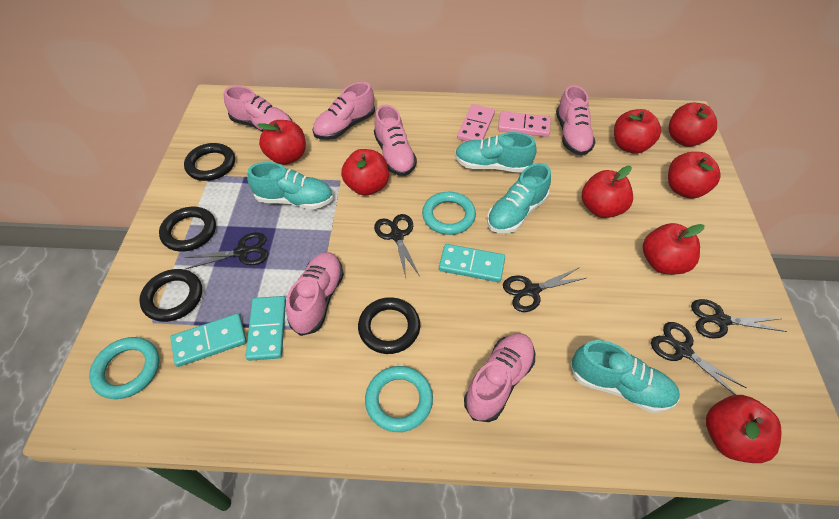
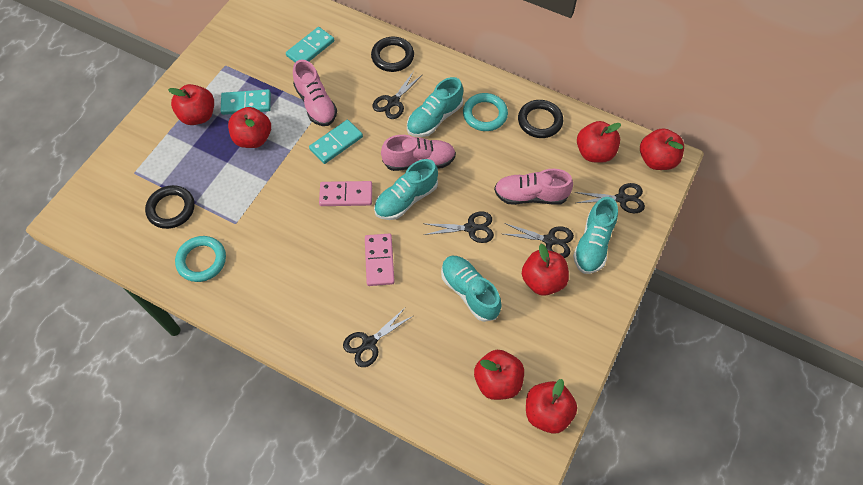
black ring: [139,269,202,322] [159,207,216,252] [184,143,235,181] [358,297,420,354] = 4 -> [145,185,195,229] [371,37,414,72] [518,100,563,138] = 3
pink shoe: [224,86,292,132] [286,252,344,336] [312,82,375,140] [374,105,417,176] [464,333,535,422] [556,85,596,155] = 6 -> [293,59,337,126] [381,135,456,171] [494,169,573,205] = 3
red apple: [257,120,306,165] [341,149,389,196] [582,166,633,218] [614,109,661,154] [643,223,705,274] [668,152,721,199] [669,103,717,147] [706,395,782,463] = 8 -> [168,84,214,125] [228,107,271,148] [474,350,524,400] [522,244,569,296] [526,379,577,434] [577,121,621,163] [640,128,684,170] = 7
turquoise ring: [89,337,159,399] [365,366,433,432] [422,192,476,235] = 3 -> [175,236,226,282] [463,93,508,131] = 2

